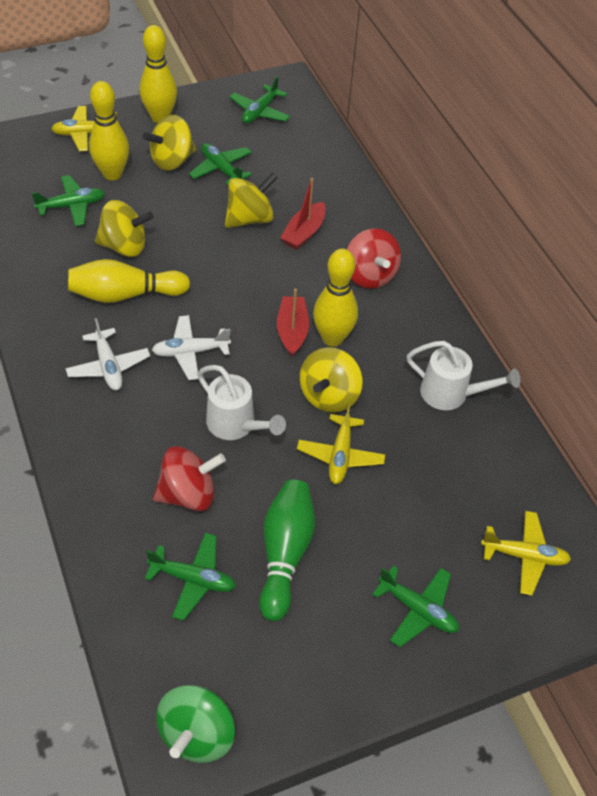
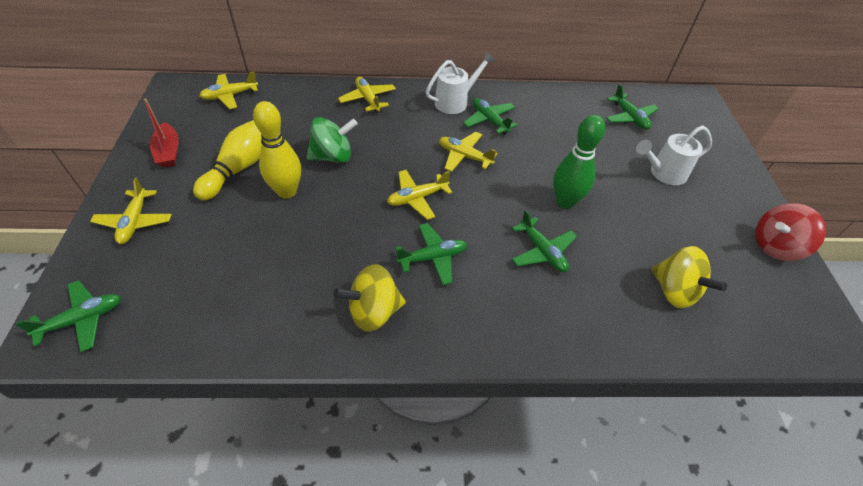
red boat: [277,289,309,357] [280,178,326,250] = 2 -> [144,98,179,168] = 1
red spinning top: [153,446,226,511] [347,228,401,289] = 2 -> [755,203,826,261] = 1
white plane: [65,318,150,390] [152,315,231,380] = 2 -> none = 0
yellow bowling pin: [68,259,190,303] [89,81,129,180] [140,25,177,123] [313,249,358,347] = 4 -> [193,120,262,201] [253,101,301,199] = 2
yellow plane: [51,106,117,151] [297,403,386,484] [481,511,571,596] = 3 -> [90,177,172,244] [199,72,258,109] [338,77,396,113] [387,170,452,220] [439,132,498,172] = 5
yellow spinning top: [95,200,154,257] [143,115,196,171] [225,172,278,228] [300,347,362,413] = 4 -> [334,264,406,332] [651,246,727,308] = 2

